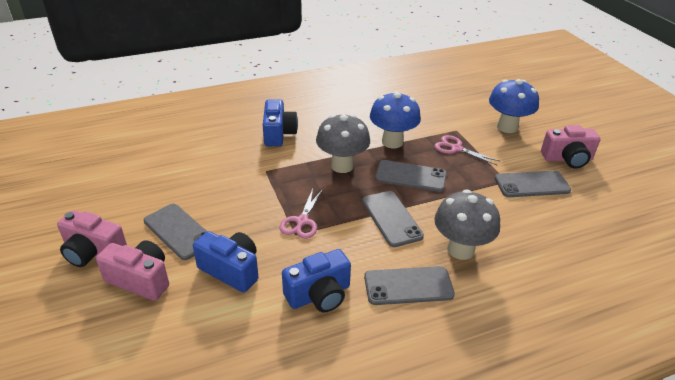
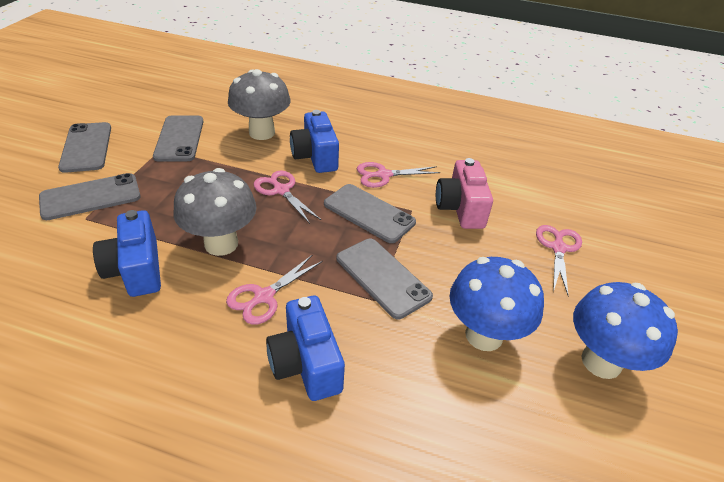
pink camera: [57,210,127,267] [96,240,169,301] [541,125,600,169] = 3 -> [436,158,493,229] = 1
pink scissors: [279,189,323,239] [434,135,501,165] = 2 -> [226,254,323,325] [254,171,321,224] [357,162,440,188] [536,225,582,296] = 4

